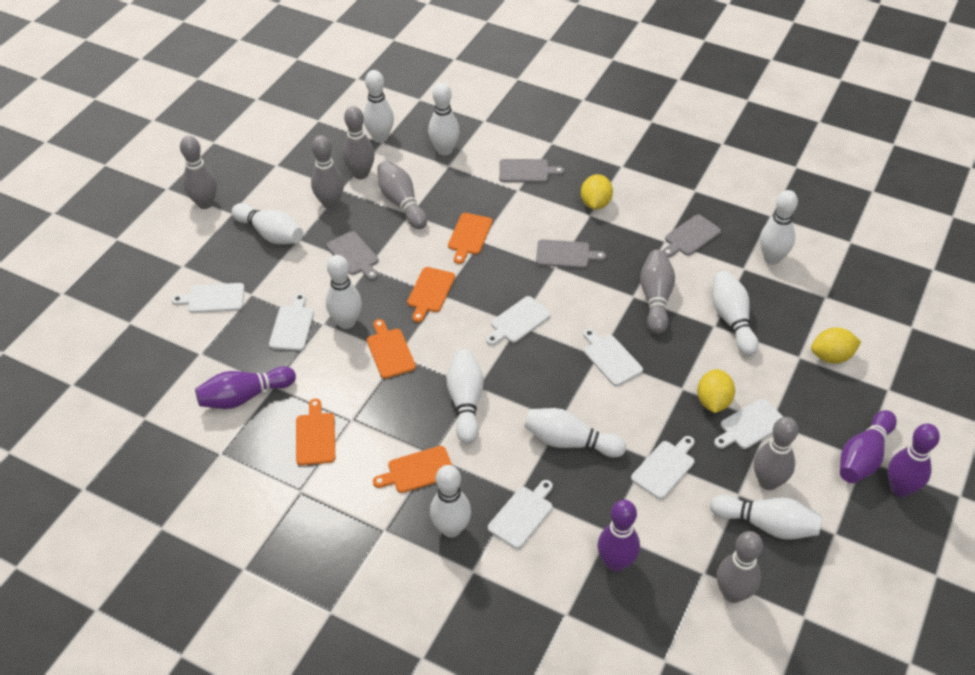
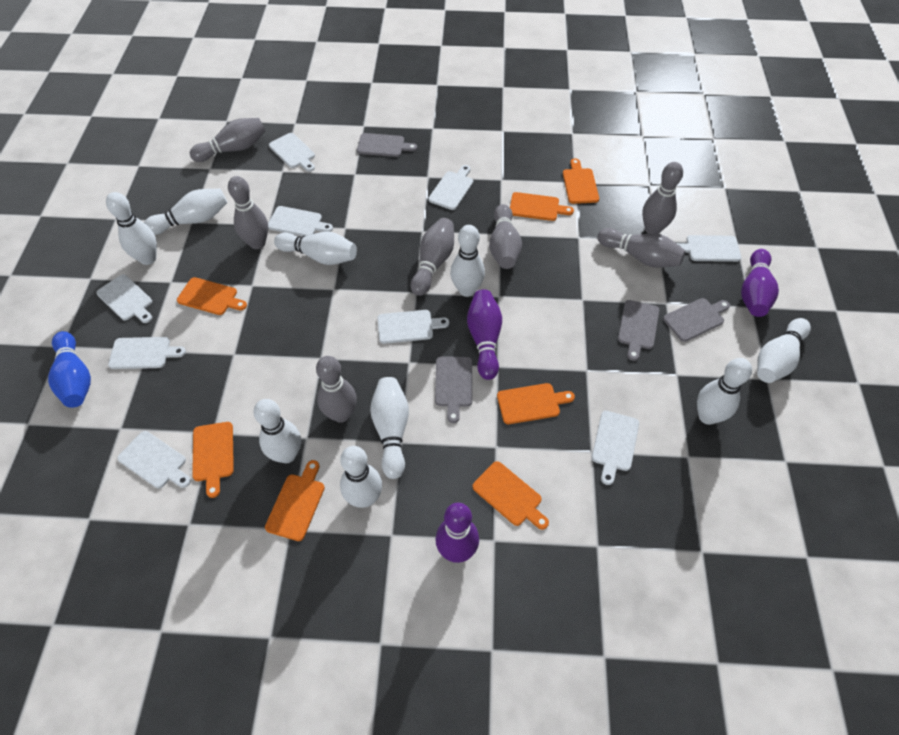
blue bowling pin: none = 0 -> [48,331,91,408] = 1
orange cutting board: [296,399,335,466] [367,319,416,379] [373,446,452,493] [407,267,455,322] [448,213,492,264] = 5 -> [177,277,247,315] [192,422,234,498] [265,460,325,541] [473,461,549,530] [497,383,575,424] [510,192,574,221] [563,158,599,204] = 7
purple bowling pin: [195,366,296,409] [597,500,640,572] [840,410,897,483] [888,424,940,497] = 4 -> [435,503,479,563] [467,290,502,380] [741,249,779,317] = 3
white bowling pin: [232,203,303,244] [326,255,362,329] [363,70,394,143] [428,82,460,155] [430,465,471,538] [446,350,484,444] [524,408,626,457] [710,495,822,540] [712,271,759,356] [760,190,798,264] = 10 -> [106,192,157,265] [144,188,227,235] [254,399,301,463] [274,232,357,265] [340,446,382,508] [370,377,409,479] [450,225,485,297] [697,358,752,425] [757,318,811,383] = 9
white cutting board: [172,283,245,313] [269,293,314,351] [486,296,551,345] [488,480,553,549] [583,329,643,386] [631,436,695,499] [714,398,783,449] = 7 -> [96,274,152,323] [108,337,186,369] [117,431,191,488] [268,206,333,236] [269,133,315,172] [377,310,449,344] [428,165,473,210] [592,411,639,485] [676,235,741,262] = 9
yellow lemon: [581,174,613,209] [697,369,735,413] [811,327,861,364] = 3 -> none = 0

